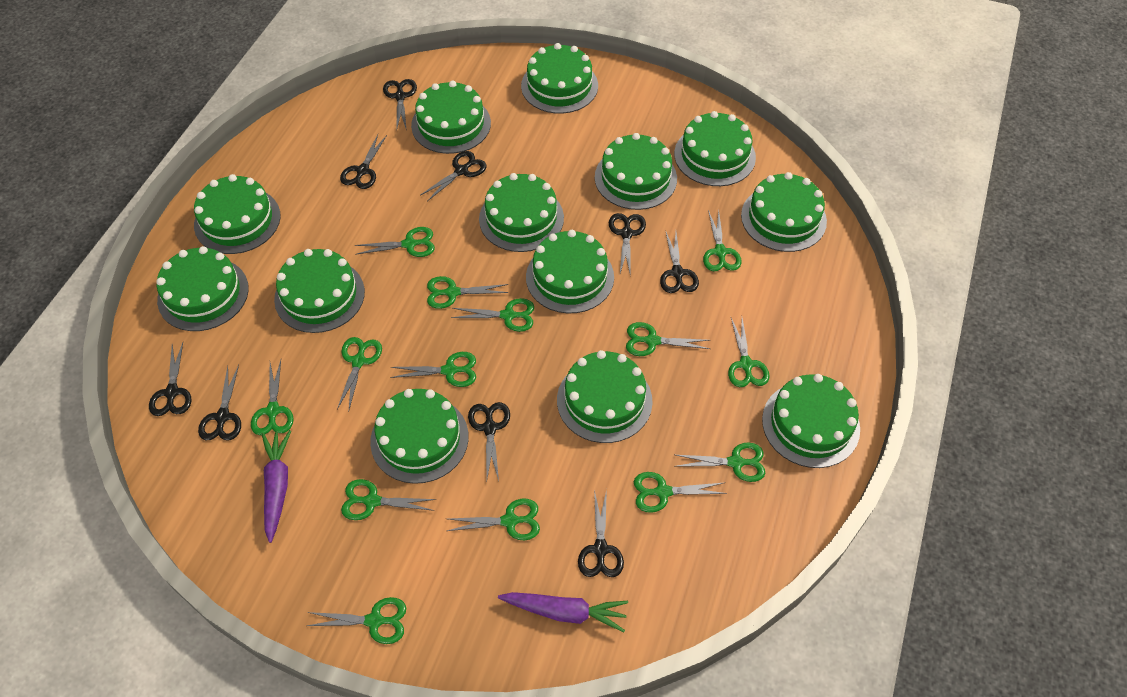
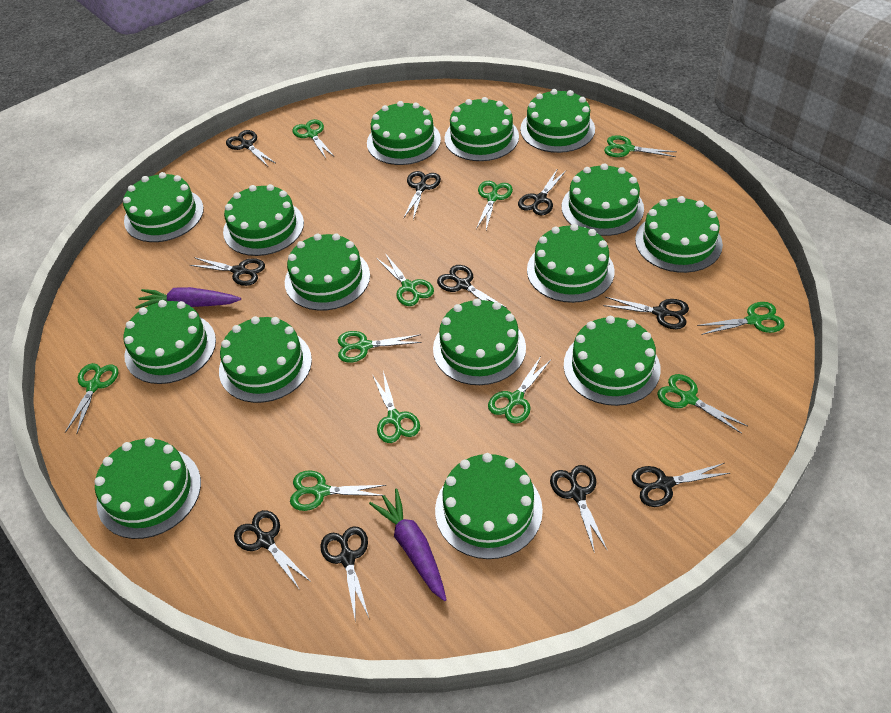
black scissors: [149,343,192,416] [198,365,241,441] [340,134,387,189] [383,79,417,131] [421,151,486,201] [468,402,510,481] [578,489,624,577] [609,213,646,273] [660,230,699,293] = 9 -> [190,257,265,286] [226,130,275,166] [234,510,311,590] [320,526,370,623] [404,171,441,220] [437,265,508,309] [518,168,566,215] [550,465,608,553] [603,297,689,329] [632,463,730,507] = 10
green cake: [156,246,249,331] [194,174,281,254] [274,249,365,333] [370,389,469,484] [411,81,491,154] [479,173,564,252] [521,43,598,114] [526,230,614,313] [557,350,653,443] [595,133,677,210] [674,111,756,186] [741,172,827,252] [762,374,860,468] = 13 -> [94,437,201,539] [123,172,204,242] [123,300,216,384] [219,316,312,403] [223,184,304,256] [285,233,370,311] [367,101,441,165] [433,298,526,385] [435,453,543,559] [445,97,519,161] [520,89,595,153] [527,224,614,303] [562,163,644,236] [564,316,661,406] [635,196,723,273] = 15
green scissors: [251,360,294,435] [307,597,406,644] [337,337,382,409] [341,479,436,520] [355,227,435,257] [390,352,476,387] [427,276,509,309] [447,499,540,541] [451,298,534,332] [626,322,710,356] [634,472,727,513] [674,442,765,482] [703,210,741,271] [728,318,770,387] = 14 -> [65,363,118,433] [290,470,386,511] [293,119,335,159] [338,331,422,363] [373,371,420,443] [376,253,434,306] [476,181,513,230] [488,356,551,424] [604,135,677,157] [657,374,747,434] [697,302,785,335] = 11

